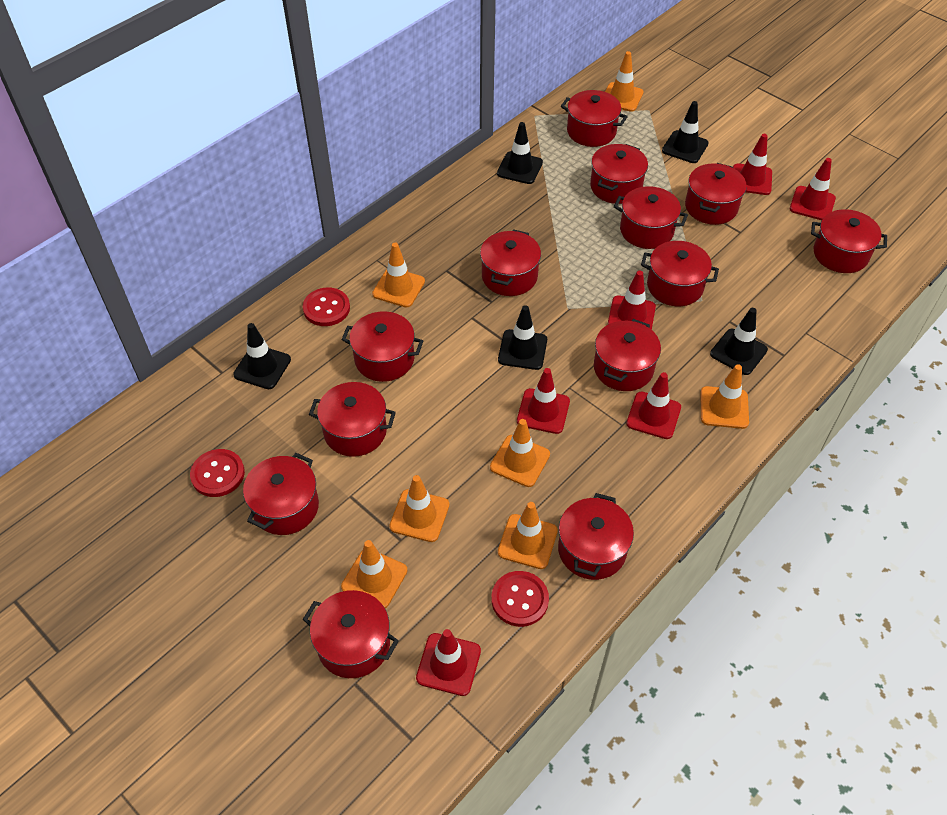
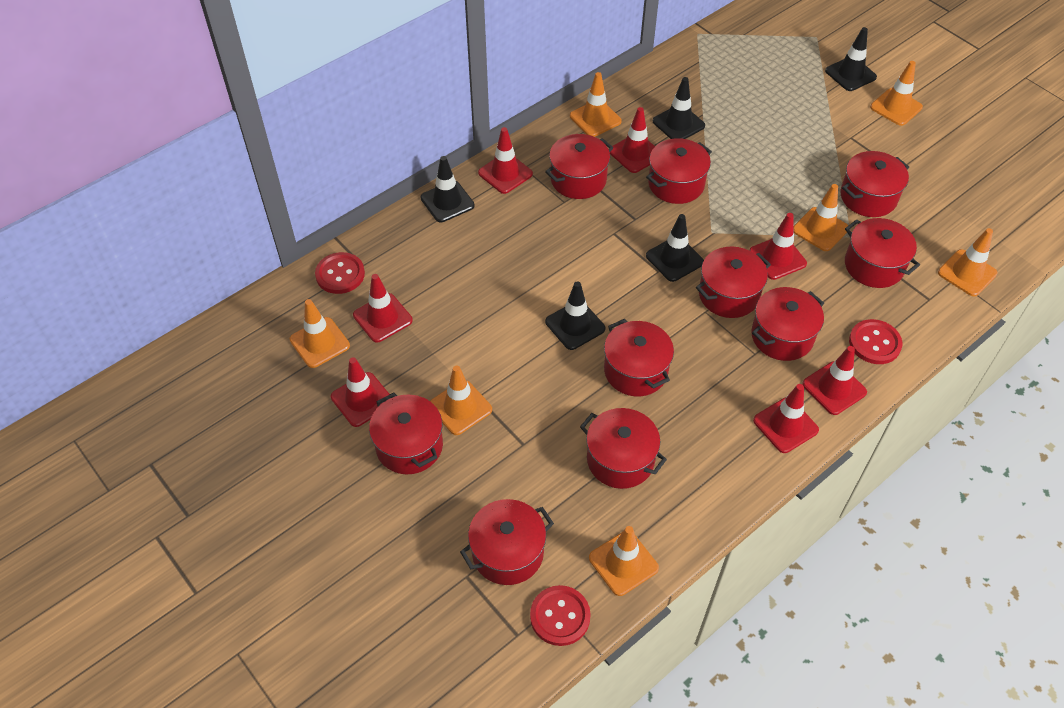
red pot: [243,453,319,535] [303,590,399,678] [309,382,396,457] [341,311,423,382] [480,229,541,296] [558,493,634,580] [561,90,628,147] [590,144,648,204] [594,319,661,391] [614,186,688,249] [641,241,719,306] [685,163,747,225] [811,209,887,273] = 13 -> [369,393,443,474] [460,499,554,585] [545,134,613,199] [580,408,667,489] [604,319,674,396] [646,138,712,204] [696,247,771,318] [751,287,824,361] [840,151,909,217] [845,218,920,288] = 10
red traffic cone: [416,629,481,696] [517,368,570,434] [608,271,656,330] [626,372,681,439] [733,134,772,195] [790,158,836,220] = 6 -> [331,357,390,427] [353,274,413,342] [478,127,533,194] [610,107,655,173] [749,213,807,280] [753,384,819,453] [802,346,867,415] = 7

